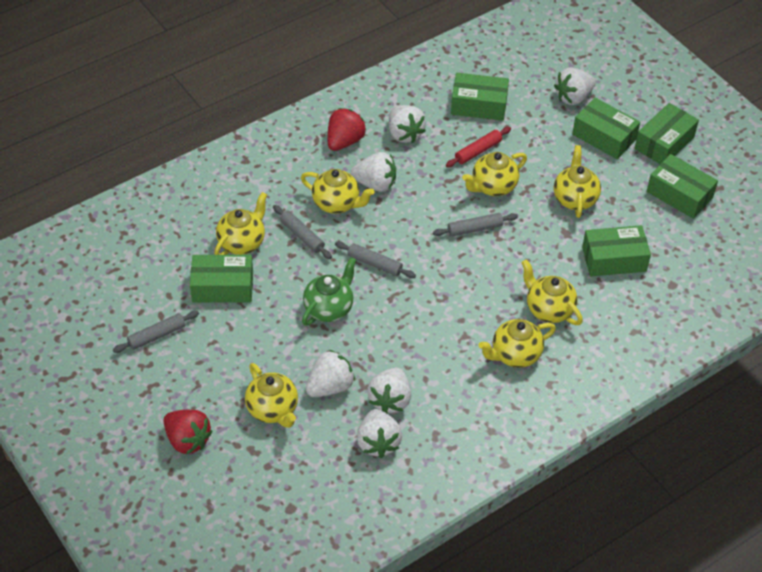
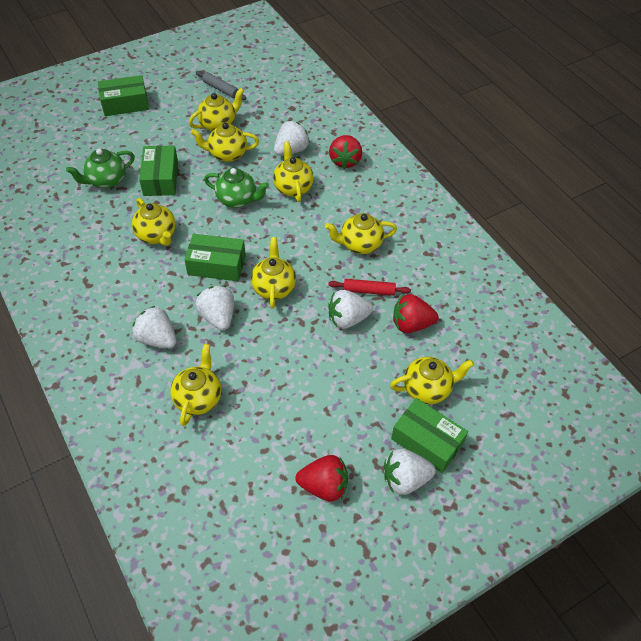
green box: [190,255,253,302] [451,73,509,121] [572,98,640,159] [582,225,651,276] [635,103,699,164] [647,154,718,219] = 6 -> [98,75,149,116] [139,145,178,196] [184,234,246,281] [391,398,468,473] = 4
green teapot: [302,257,356,326] = 1 -> [66,149,135,188] [204,168,269,208] = 2
grey rolling pin: [113,311,199,353] [273,205,332,259] [335,241,416,278] [433,213,518,237] = 4 -> [196,71,246,100] = 1
red strawberry: [163,410,212,455] [328,108,366,151] = 2 -> [295,455,348,501] [329,135,362,169] [393,294,438,333] = 3
white strawberry: [306,350,355,397] [351,152,396,192] [357,409,402,458] [367,368,411,413] [389,105,426,143] [554,67,596,105] = 6 -> [132,306,177,349] [195,286,234,330] [274,121,310,156] [328,290,373,329] [384,449,436,495] = 5
yellow teapot: [214,192,267,255] [245,363,298,428] [301,169,374,214] [462,152,527,196] [479,319,556,368] [521,259,583,325] [554,145,601,218] = 7 -> [132,198,176,246] [171,344,221,426] [189,88,244,131] [191,123,259,162] [251,237,296,309] [273,141,314,202] [325,213,397,254] [390,357,474,404] = 8

